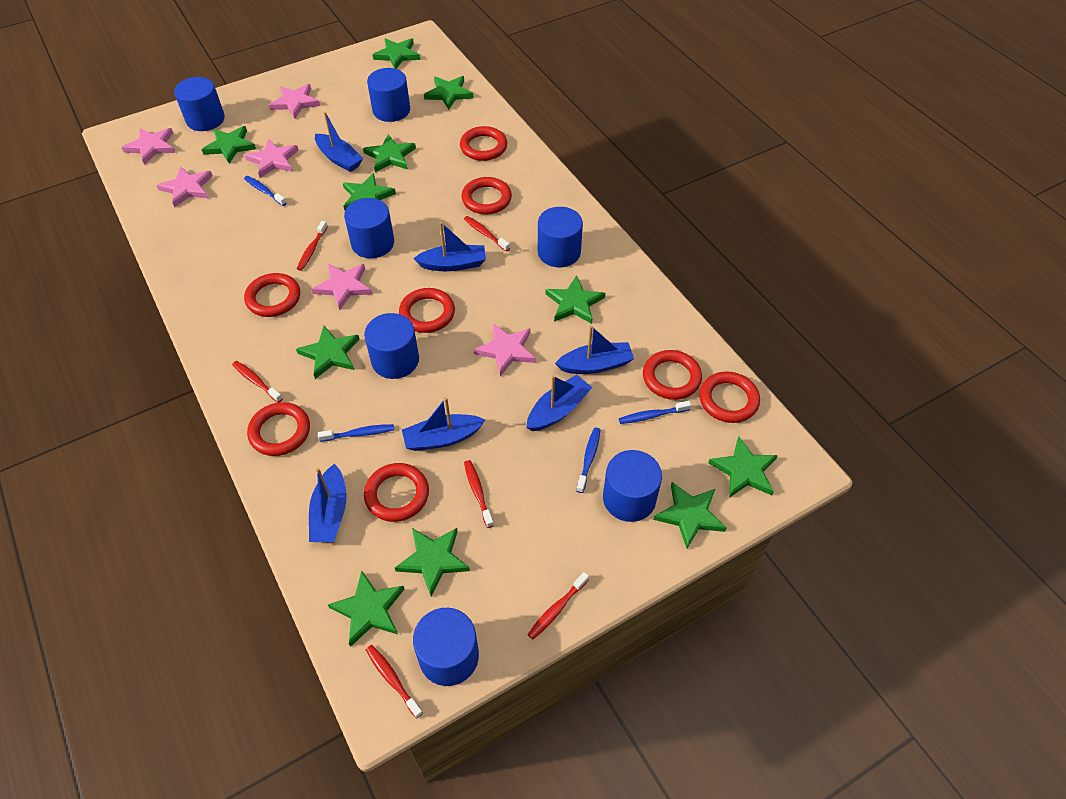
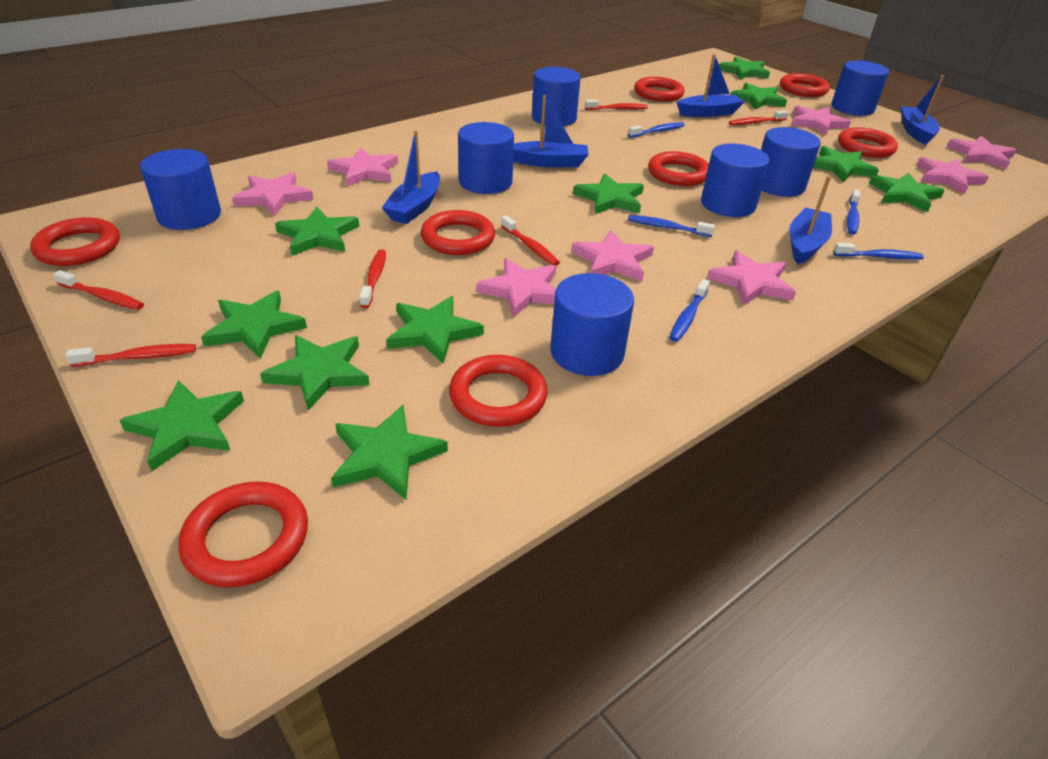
blue boat: [309,464,347,542] [315,112,363,172] [402,397,485,451] [413,222,486,271] [526,375,593,431] [555,325,634,374] = 6 -> [382,130,440,224] [513,95,589,167] [677,54,745,117] [789,175,832,264] [901,75,944,145] = 5
blue toothbrush: [244,176,287,206] [318,424,394,442] [576,428,600,493] [619,401,691,424] = 4 -> [628,122,685,138] [628,215,715,237] [669,279,710,342] [833,243,924,260] [847,189,860,235] = 5
pink star: [121,128,175,165] [156,166,213,207] [245,139,299,178] [269,84,320,119] [312,264,372,310] [474,323,536,376] = 6 -> [232,172,313,216] [327,148,398,186] [476,258,556,318] [571,230,654,281] [707,250,796,306] [791,106,851,135] [916,157,989,194] [947,136,1016,169] = 8

